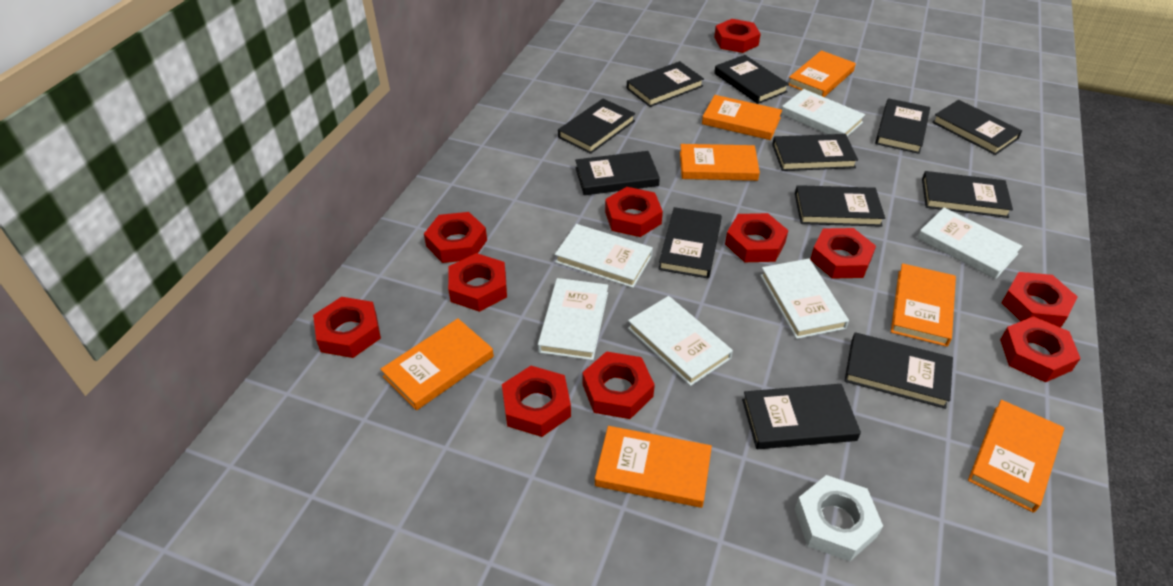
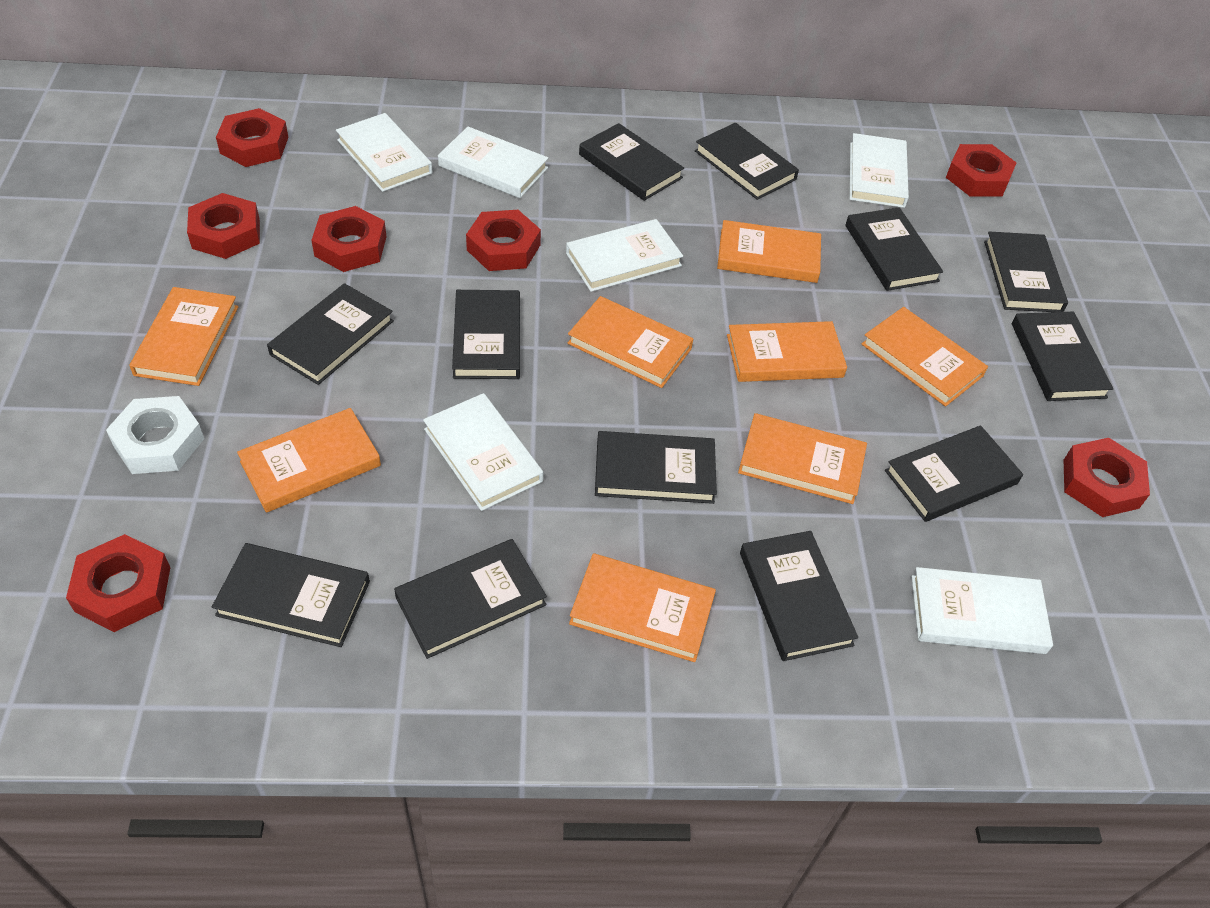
orange book: [381,318,494,410] [595,426,712,508] [680,144,760,181] [702,95,782,140] [789,50,856,97] [891,263,956,347] [968,400,1064,513] = 7 -> [129,287,238,386] [237,408,381,513] [568,296,693,388] [569,553,716,662] [717,220,821,283] [727,321,847,382] [738,413,867,504] [862,307,988,407] = 8
red nut: [313,297,381,358] [424,212,487,263] [448,253,507,312] [502,366,571,437] [583,351,655,419] [605,187,663,237] [714,19,761,53] [725,213,788,262] [810,228,876,279] [1000,316,1081,382] [1002,272,1077,328] = 11 -> [66,534,170,632] [187,193,260,259] [216,108,289,167] [311,206,386,272] [466,210,541,271] [946,144,1017,197] [1064,438,1150,517] = 7

